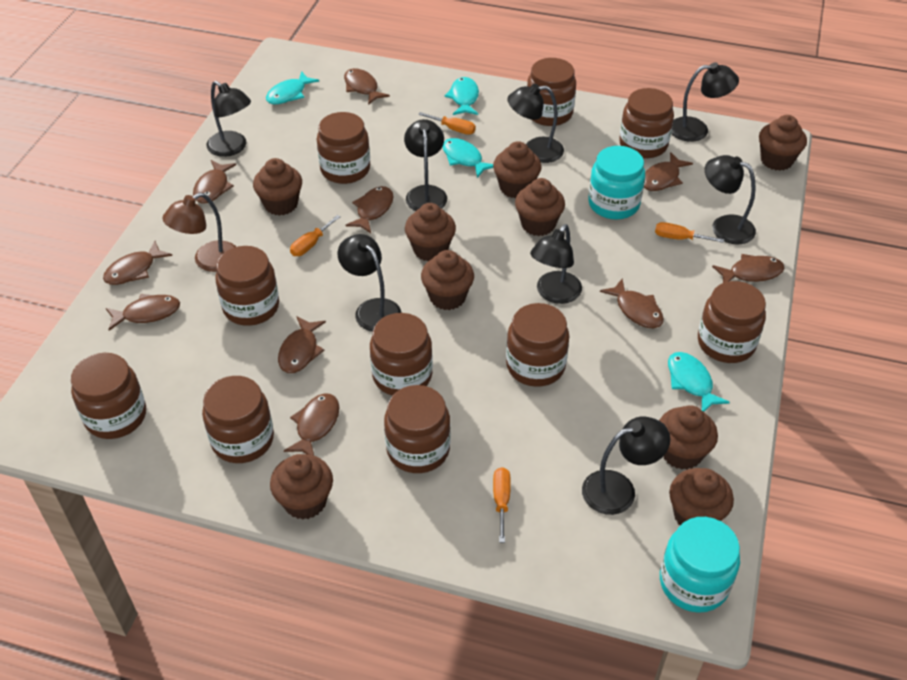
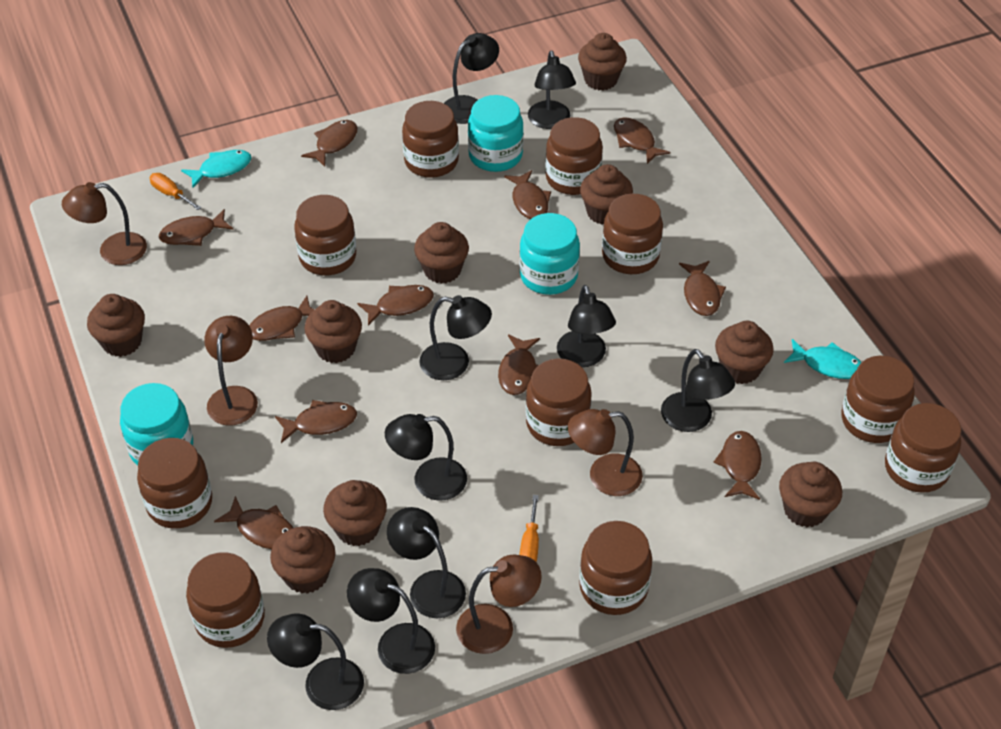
black lamp: [206,81,251,157] [338,234,402,332] [404,119,447,211] [507,84,564,163] [530,224,582,304] [582,416,670,515] [671,63,739,142] [705,155,756,244] = 8 -> [267,613,364,710] [347,568,435,674] [385,414,467,501] [387,507,466,618] [419,295,492,380] [444,33,499,124] [528,51,576,129] [557,285,616,367] [661,349,735,432] = 9
brown fish: [103,241,172,285] [106,294,180,331] [193,160,236,203] [278,316,326,373] [284,394,339,456] [344,68,390,105] [346,186,394,233] [600,278,664,328] [644,152,693,191] [712,254,784,283] = 10 -> [159,209,233,246] [214,496,293,549] [249,296,315,341] [275,400,357,443] [301,120,358,167] [357,285,434,326] [498,334,540,395] [504,170,551,219] [614,117,670,164] [679,261,726,316] [713,431,762,500] = 11
brown lamp: [163,193,236,272] = 1 -> [62,182,147,265] [204,316,258,426] [456,555,542,654] [568,409,643,496] = 4
orange screwdriver: [290,215,341,256] [418,112,476,135] [493,467,511,543] [655,222,724,243] = 4 -> [149,173,201,210] [520,495,539,562] = 2
turquoise fish: [266,71,319,104] [443,138,493,178] [445,77,479,115] [668,352,730,412] = 4 -> [181,150,252,188] [784,339,861,379] = 2
turquoise jar: [588,146,645,220] [660,517,740,613] = 2 -> [120,383,193,466] [468,95,524,172] [519,213,580,295] = 3

